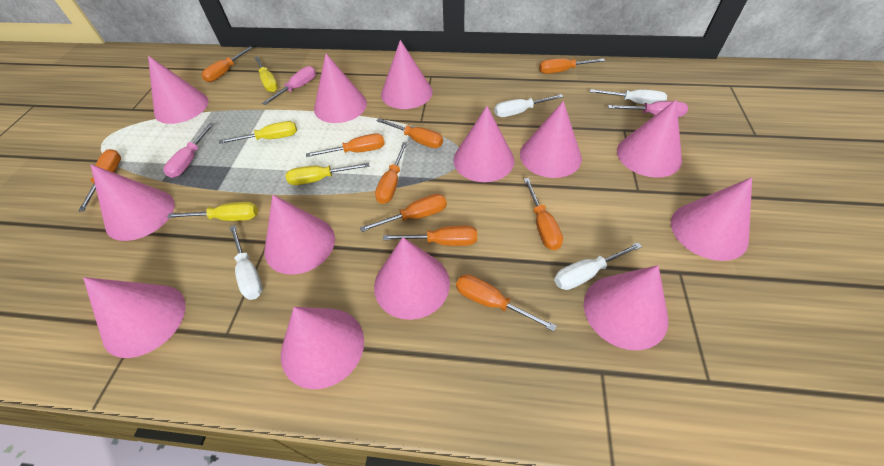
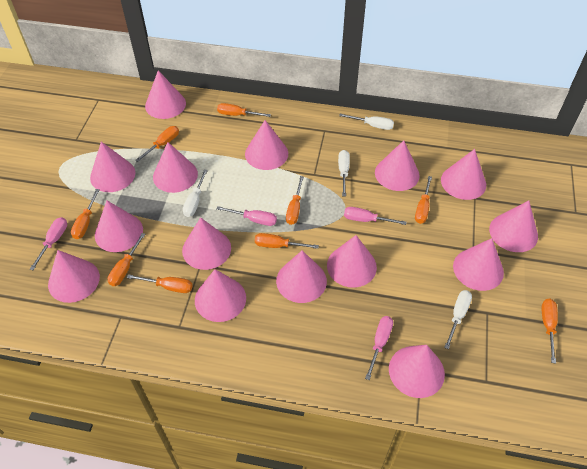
orange screwdriver: [78,149,121,212] [201,47,253,82] [306,133,385,157] [360,194,447,232] [375,142,408,204] [376,118,443,148] [383,226,477,246] [456,274,557,331] [524,178,563,250] [539,58,605,74] = 10 -> [71,189,100,239] [108,233,145,286] [127,274,193,293] [135,126,179,162] [217,103,271,117] [255,233,319,249] [286,176,304,225] [415,176,432,224] [542,299,558,364] = 9
pink cone: [83,277,186,358] [91,164,174,241] [148,56,208,124] [264,195,335,275] [281,307,364,389] [314,54,367,123] [374,237,450,320] [381,40,433,109] [453,106,514,182] [520,101,582,178] [584,265,668,350] [617,100,682,178] [671,177,752,261] = 13 -> [48,250,100,303] [90,142,135,192] [95,201,143,252] [145,70,186,119] [153,142,198,193] [182,217,231,270] [195,269,246,322] [245,120,288,170] [276,250,327,303] [327,235,377,288] [375,140,420,191] [389,345,445,398] [441,149,486,200] [453,238,504,291] [489,201,538,252] = 15
pink screwdriver: [163,123,214,178] [262,66,316,105] [608,101,688,117] = 3 -> [30,217,67,270] [217,206,277,226] [344,207,406,225] [365,316,393,380] = 4
yellow screwdriver: [167,202,258,221] [219,121,297,144] [254,57,278,92] [285,163,370,185] = 4 -> none = 0

